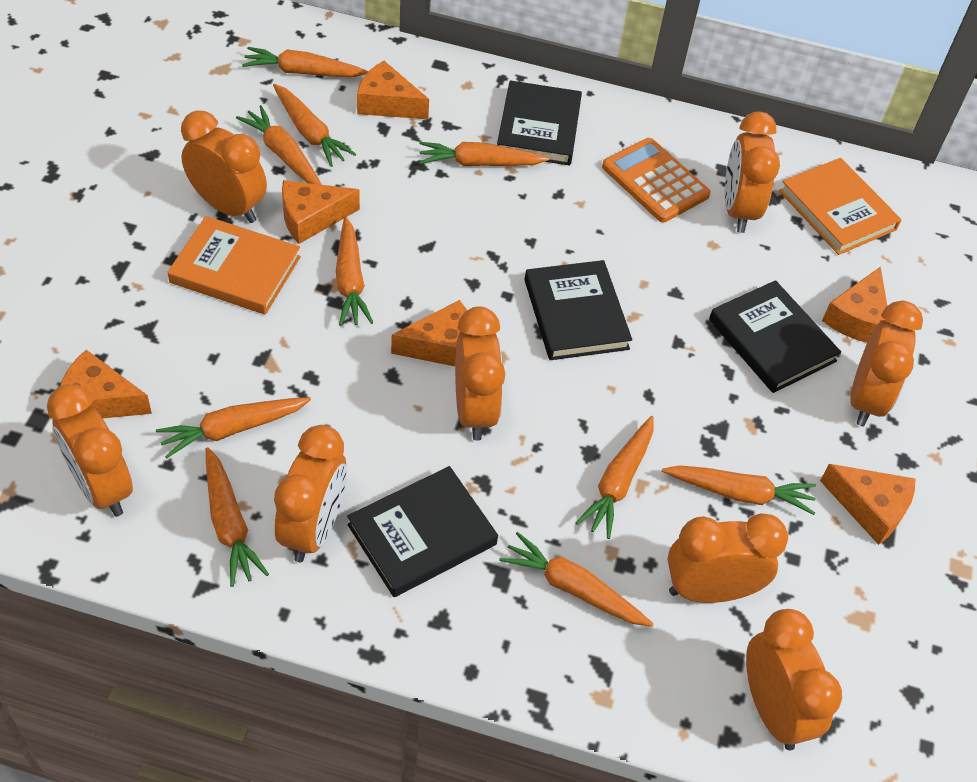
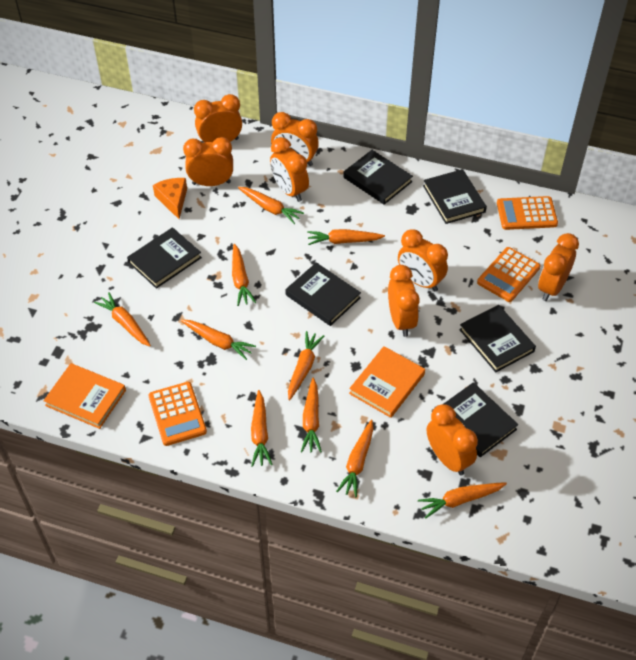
black book: [347,466,498,597] [497,80,582,166] [525,260,632,360] [709,280,841,393] = 4 -> [127,227,202,289] [285,262,361,326] [343,150,413,205] [423,169,487,224] [444,382,518,457] [459,305,536,372] = 6
orange calculator: [602,138,711,222] = 1 -> [148,382,207,446] [477,247,540,302] [497,196,558,230] = 3
orange cheese: [60,350,152,418] [282,180,360,244] [357,61,429,119] [391,300,467,366] [820,464,916,545] [822,267,887,343] = 6 -> [153,178,187,219] = 1

